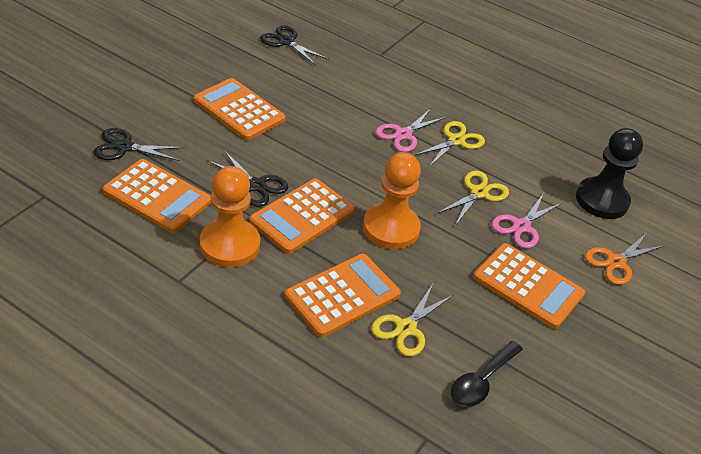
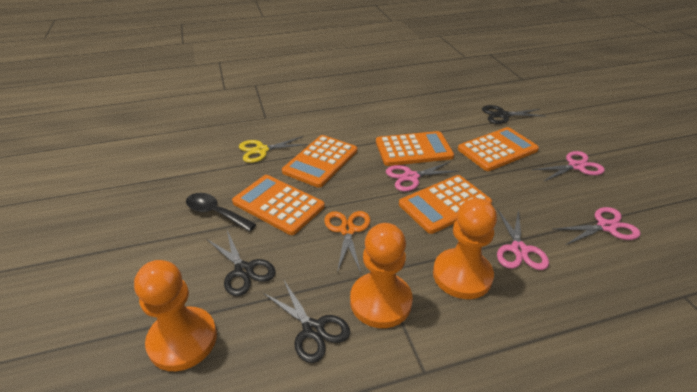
black pawn: [576,128,643,219] = 1 -> none = 0
orange pawn: [200,166,260,267] [363,152,421,249] = 2 -> [134,260,217,371] [350,223,413,328] [433,198,497,299] = 3
pink scissors: [375,108,446,152] [491,193,562,249] = 2 -> [386,161,460,191] [497,209,549,270] [532,151,605,182] [554,207,641,245] = 4
yellow scissors: [371,284,454,357] [413,121,485,167] [438,171,509,226] = 3 -> [239,136,308,163] = 1

